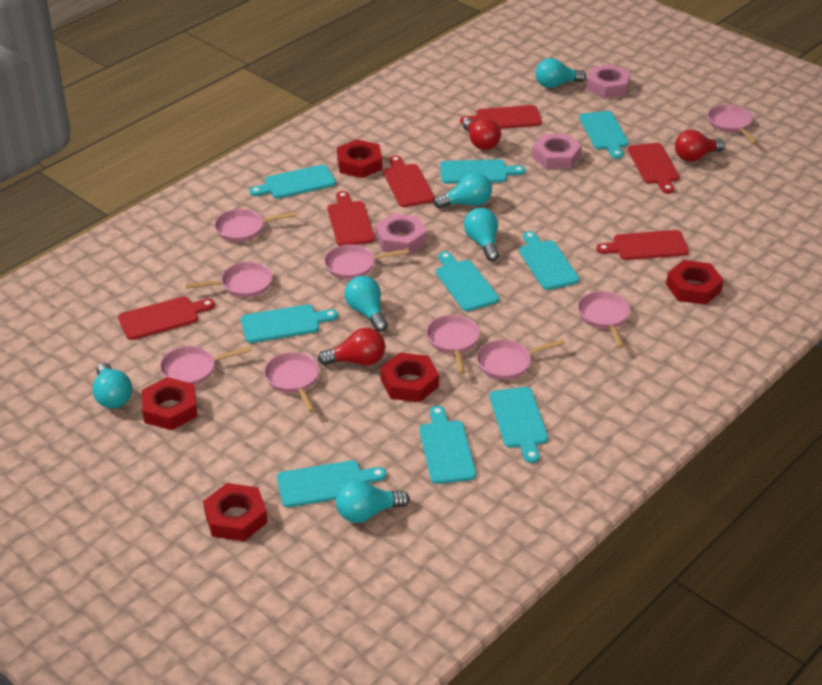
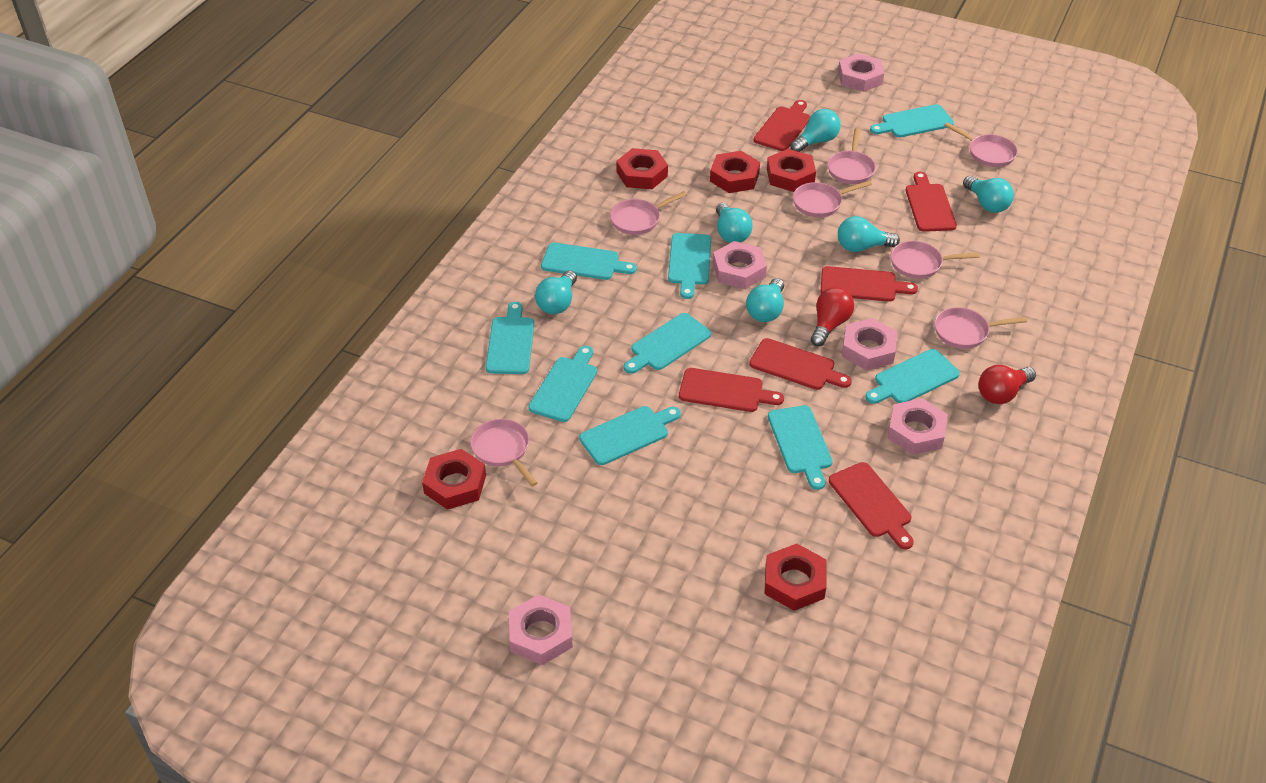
pink nut: [375,213,427,255] [532,134,582,169] [586,64,631,98] = 3 -> [509,594,573,665] [713,241,767,289] [838,53,884,92] [842,318,897,371] [887,398,948,455] = 5
pink pan: [160,346,252,385] [186,262,273,298] [215,209,297,242] [264,352,319,412] [324,244,409,279] [426,315,480,374] [477,339,565,380] [578,291,630,348] [708,105,758,144] = 9 -> [470,419,537,486] [610,191,687,235] [793,180,872,217] [827,128,876,184] [891,241,979,279] [934,307,1027,349] [944,122,1018,167] = 7
red light bulb: [318,328,385,365] [463,118,501,150] [675,130,725,162] = 3 -> [811,287,854,346] [978,365,1036,404] = 2

